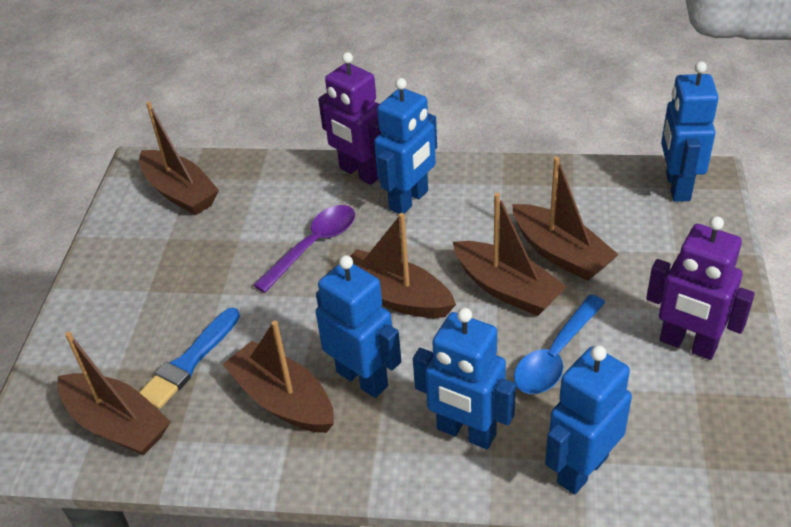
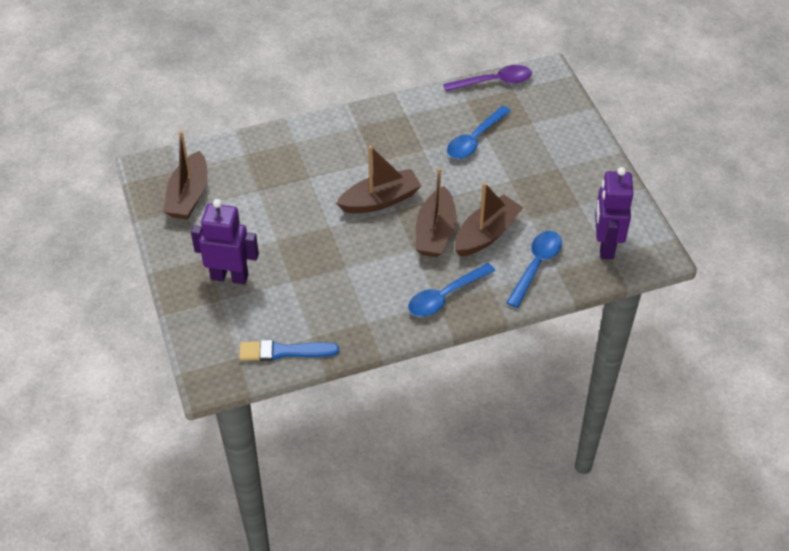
blue robot: [316,255,401,398] [374,78,437,214] [413,308,516,449] [545,345,632,495] [661,61,719,202] = 5 -> none = 0
blue spoon: [514,294,606,394] = 1 -> [408,263,495,317] [447,106,511,159] [506,231,562,308] = 3
brown boat: [57,332,171,455] [139,102,219,215] [222,321,334,433] [350,213,456,318] [453,193,567,316] [512,157,619,281] = 6 -> [163,131,207,219] [336,146,421,213] [416,168,456,257] [455,182,523,257] = 4

